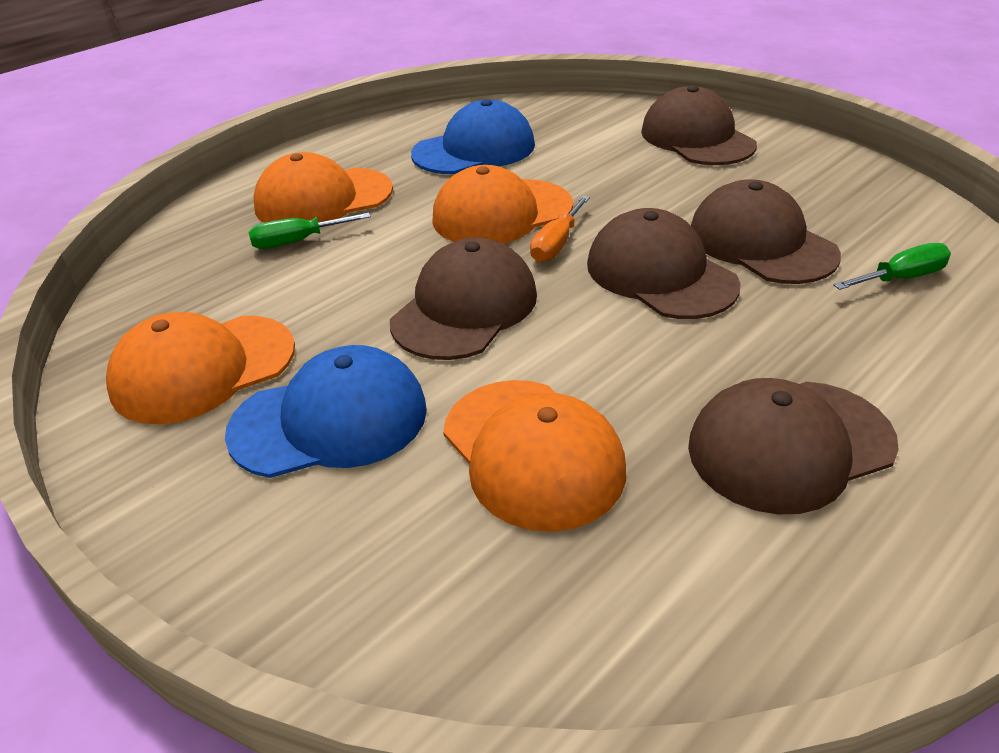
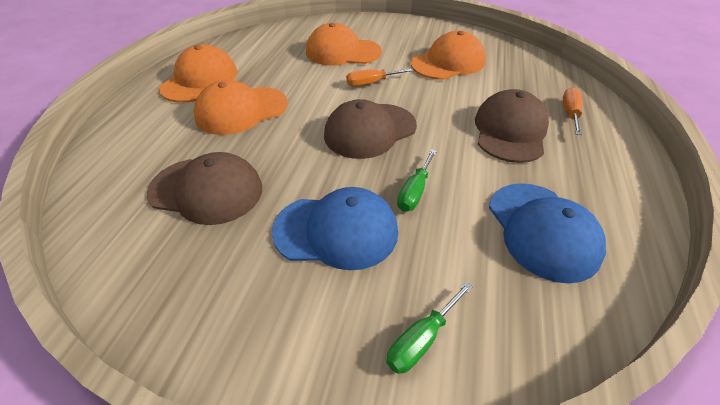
brown cap: [390,237,537,360] [587,208,741,319] [641,85,757,165] [688,378,899,514] [691,179,841,284] = 5 -> [147,152,262,225] [324,99,417,159] [475,89,549,163] = 3
orange screwdriver: [530,196,590,262] = 1 -> [346,68,412,86] [563,87,583,135] = 2

